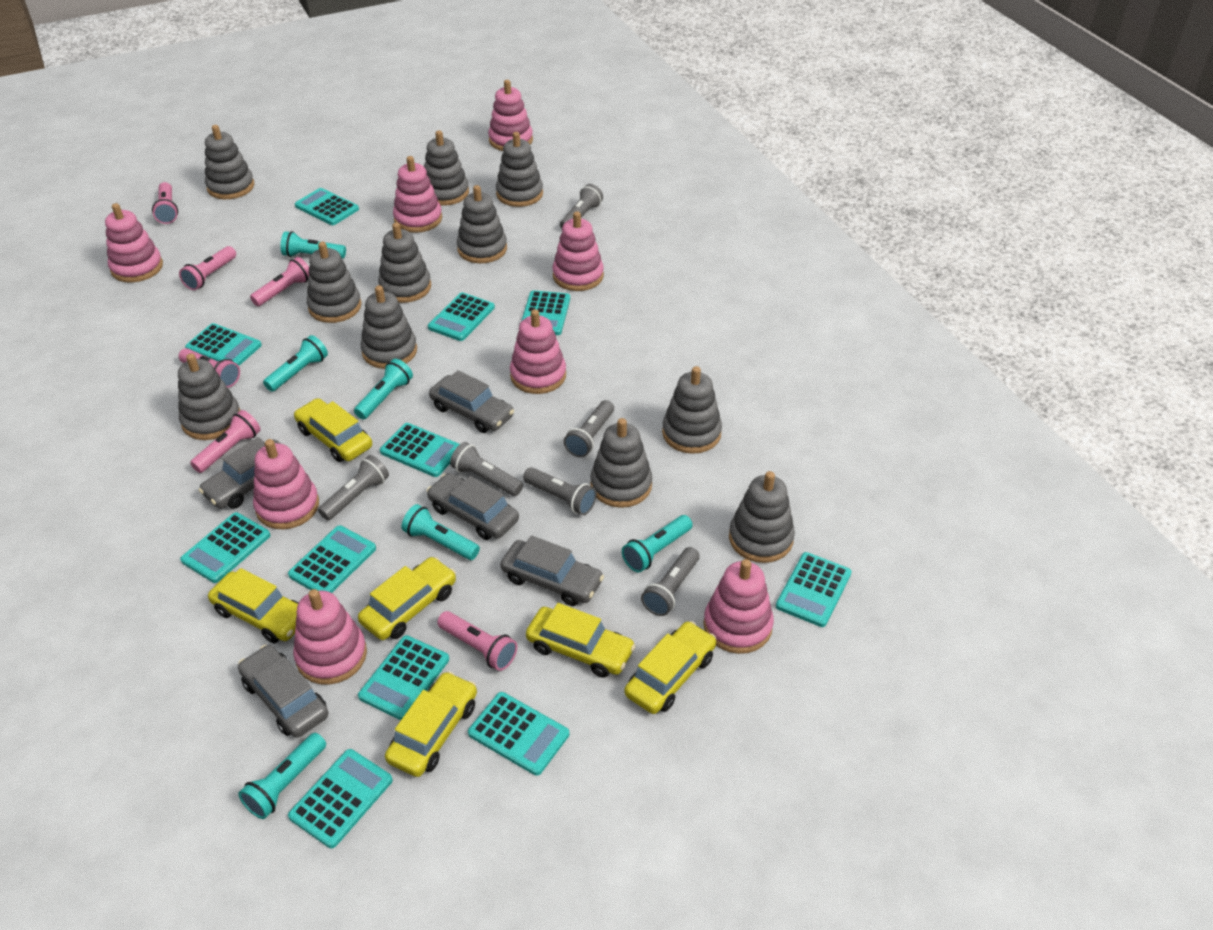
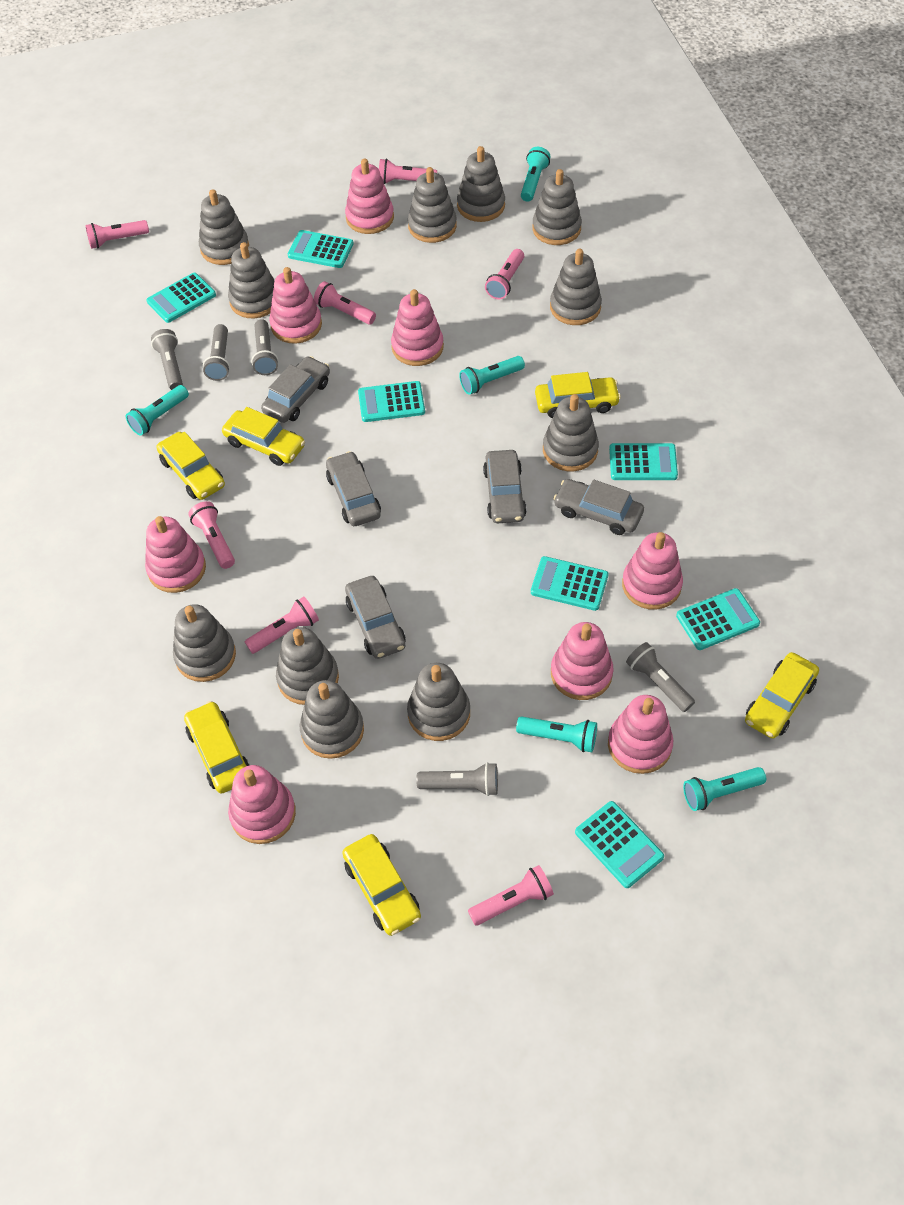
grey flashlight: [318,455,389,520] [450,442,523,496] [523,467,597,515] [560,184,603,229] [564,400,614,457] [641,547,699,616] = 6 -> [151,329,183,390] [203,324,230,381] [251,319,279,375] [416,762,498,796] [626,642,695,712] = 5
pink flashlight: [152,182,178,224] [179,246,236,290] [179,348,240,388] [190,410,261,473] [250,257,309,306] [437,611,517,671] = 6 -> [85,220,149,249] [188,501,235,569] [245,597,319,654] [314,281,376,325] [379,159,437,184] [468,865,554,926] [485,249,524,300] = 7
turquoise calculator: [180,512,270,583] [185,323,262,366] [288,525,376,593] [288,749,393,848] [295,188,359,225] [358,635,449,720] [380,423,460,477] [428,292,495,341] [468,692,569,776] [521,290,570,335] [776,552,852,627] = 11 -> [146,273,216,323] [288,230,354,268] [358,381,425,422] [531,556,609,611] [575,801,664,888] [609,443,678,480] [676,588,760,650] = 7
turquoise flashlight: [238,733,326,819] [263,335,328,392] [280,231,346,259] [354,359,413,420] [402,504,480,560] [622,515,693,572] = 6 -> [126,385,189,436] [459,356,525,395] [516,716,597,752] [521,147,550,202] [683,767,766,811] = 5

